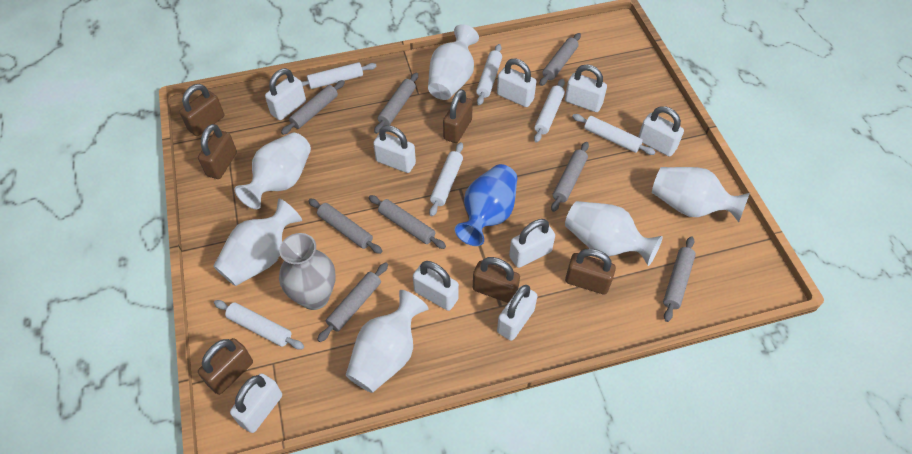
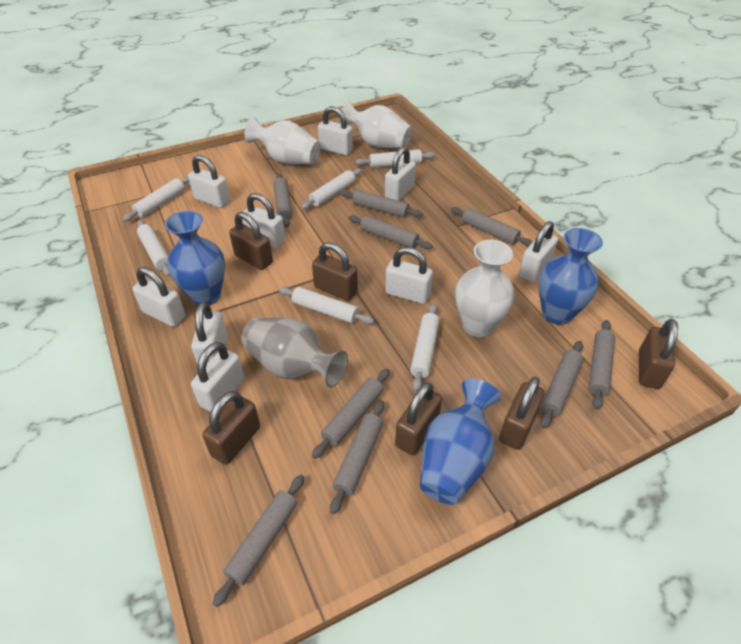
blue vase: [455,164,517,246] = 1 -> [165,211,225,305] [420,378,501,505] [539,228,603,325] = 3
grey rolling pin: [281,80,345,135] [308,199,382,254] [317,262,388,342] [369,195,446,249] [374,73,418,134] [540,33,581,86] [551,142,589,212] [663,236,696,322] = 8 -> [213,475,304,607] [273,173,293,227] [312,368,390,459] [330,400,384,514] [340,190,423,218] [349,215,433,249] [451,207,533,246] [540,341,583,429] [588,320,615,409] = 9
white vase: [213,199,302,286] [235,133,311,209] [346,290,429,393] [428,24,479,100] [565,201,663,266] [652,167,750,222] = 6 -> [244,117,321,164] [339,101,412,148] [455,240,515,337] = 3

